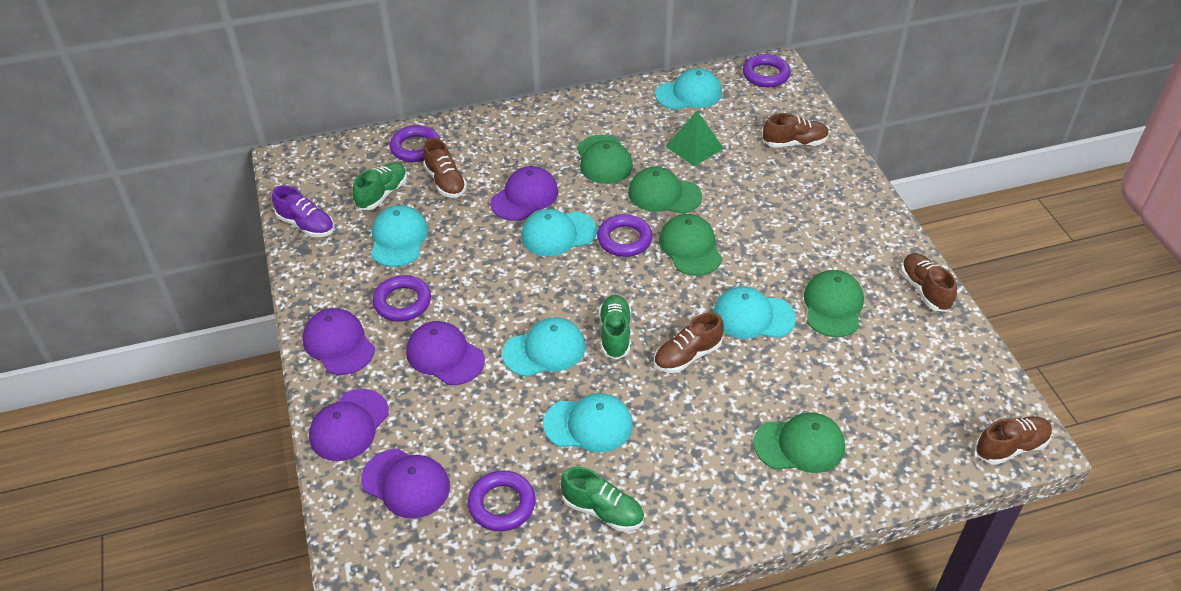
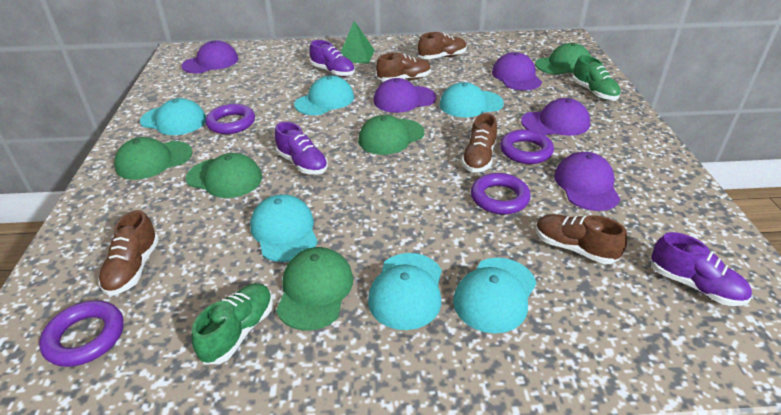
green shoe: [352,162,407,210] [560,466,644,531] [599,295,631,359] = 3 -> [191,283,273,365] [572,55,621,100] = 2
purple ring: [373,275,431,322] [390,125,440,162] [468,470,536,531] [597,214,653,257] [743,54,791,87] = 5 -> [39,300,124,367] [205,104,255,134] [471,173,531,214] [500,129,554,164] = 4
purple shoe: [272,185,334,237] = 1 -> [275,122,328,175] [309,40,355,77] [651,232,752,306] = 3

